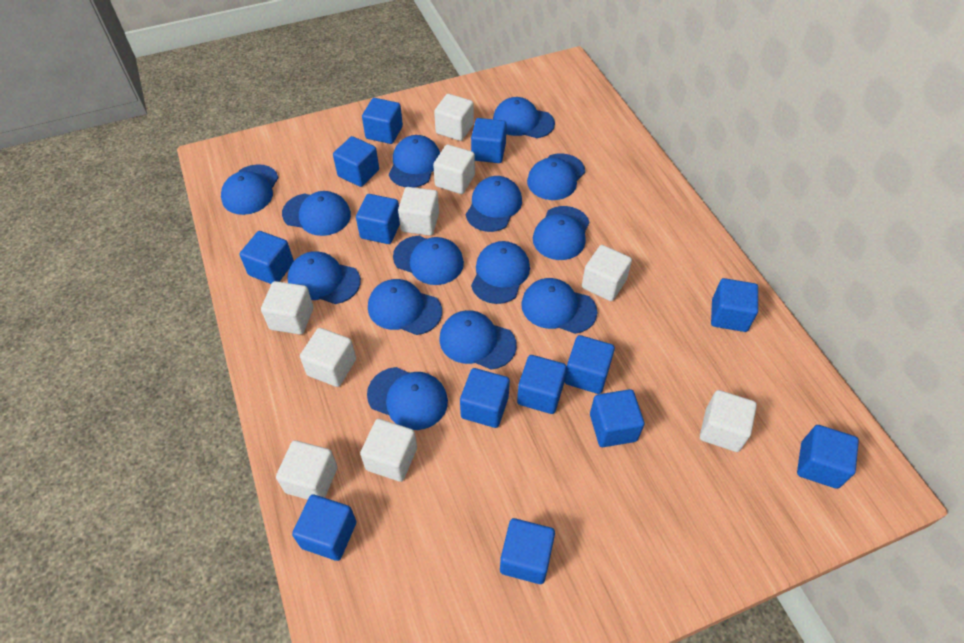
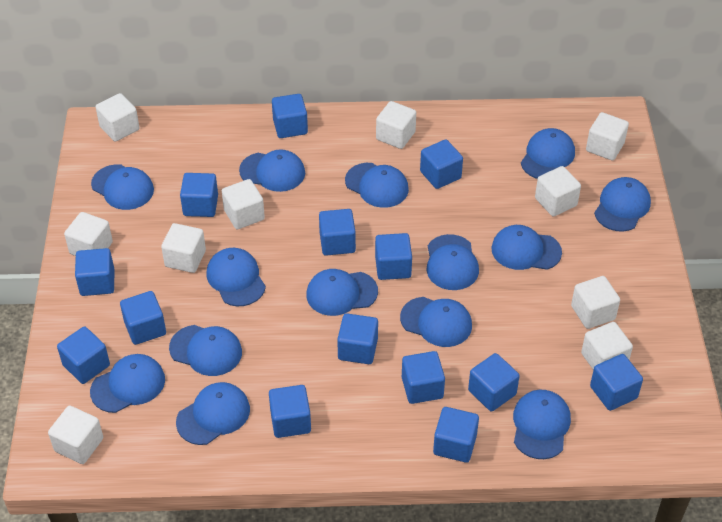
blue cube: [240,231,294,284] [292,494,357,561] [333,136,379,187] [356,194,400,244] [362,98,403,144] [460,368,510,428] [471,118,507,163] [500,518,555,584] [517,355,567,414] [564,335,615,394] [590,389,644,447] [711,278,758,332] [797,425,859,489] = 13 -> [57,326,110,384] [75,248,114,296] [120,291,166,345] [180,173,218,217] [269,385,311,438] [272,94,308,138] [319,209,356,256] [337,313,378,364] [375,233,412,280] [402,351,445,404] [420,139,463,189] [433,407,479,463] [468,353,520,412] [590,354,643,411] = 14
white cube: [261,281,314,334] [276,440,338,500] [300,328,356,387] [360,419,417,482] [398,187,439,236] [433,144,475,194] [434,94,474,141] [582,245,632,301] [700,390,757,452] = 9 -> [48,406,103,464] [64,212,113,256] [96,93,140,142] [161,223,206,273] [222,179,265,229] [376,101,416,149] [535,166,581,217] [571,276,620,329] [581,322,633,370] [586,112,629,161] = 10

